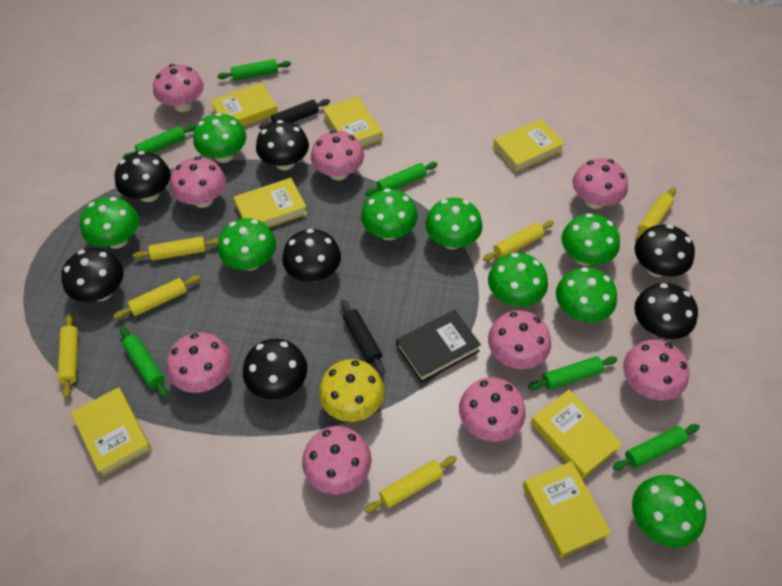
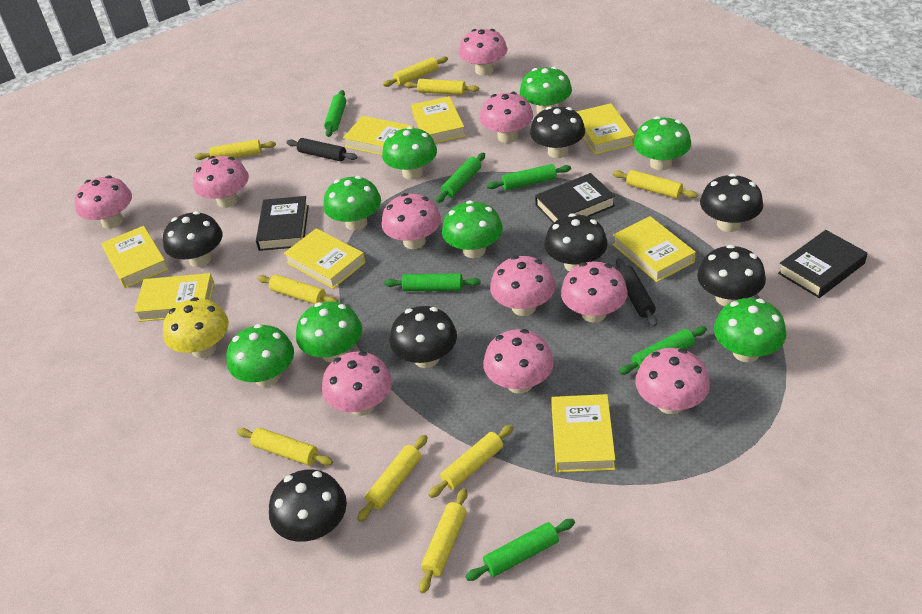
black book: [396,310,481,383] = 1 -> [256,196,309,251] [535,173,615,223] [778,230,868,298] = 3
green mushroom: [80,197,139,249] [193,113,247,163] [218,218,276,271] [361,188,418,240] [425,198,483,249] [488,253,548,307] [556,267,617,322] [561,213,620,266] [632,475,706,547] = 9 -> [227,324,294,387] [296,301,362,363] [323,176,381,231] [382,126,437,180] [442,200,503,258] [520,67,572,114] [634,116,691,171] [714,298,786,362] = 8
pink mushroom: [153,64,204,112] [167,332,232,393] [170,157,226,208] [302,426,372,495] [311,130,364,180] [459,377,526,442] [488,310,551,369] [572,158,628,209] [623,339,690,401] = 9 -> [75,176,132,229] [193,156,249,208] [322,351,392,416] [381,193,441,249] [459,29,507,76] [480,92,533,143] [483,329,554,394] [490,256,555,316] [561,262,628,323] [635,348,710,414] = 10
yellow book: [71,387,152,477] [210,83,278,127] [234,178,307,228] [323,96,383,147] [493,119,565,173] [523,461,612,558] [531,389,623,479] = 7 -> [101,226,169,288] [134,273,214,322] [284,228,366,289] [343,116,414,155] [411,96,465,143] [551,394,615,472] [576,103,635,155] [613,216,696,282] = 8
yellow rolling pin: [58,313,78,398] [113,275,201,319] [133,236,219,261] [364,456,457,513] [483,220,554,261] [635,187,676,242] = 6 -> [195,139,276,160] [237,428,333,466] [257,274,338,304] [357,435,428,522] [383,56,448,87] [404,79,479,95] [419,488,467,593] [429,425,514,498] [613,170,698,199] = 9

